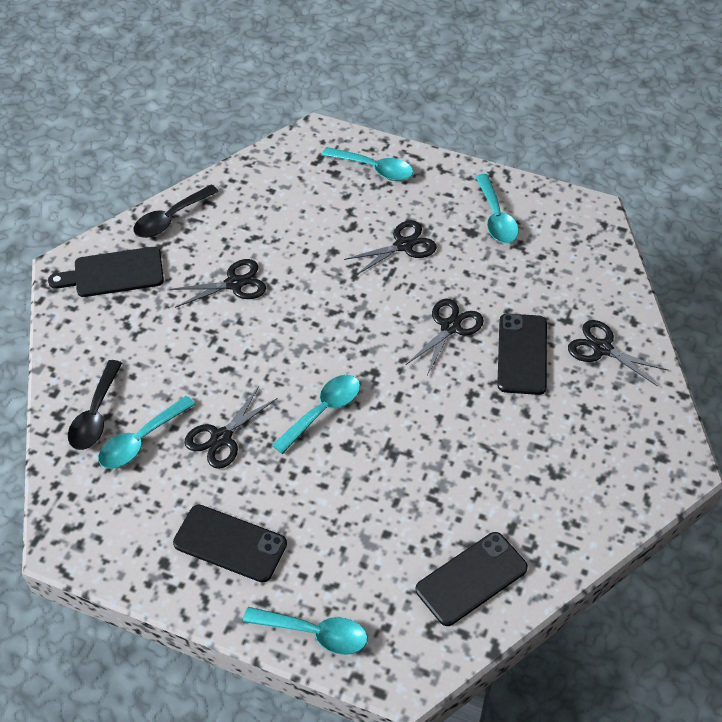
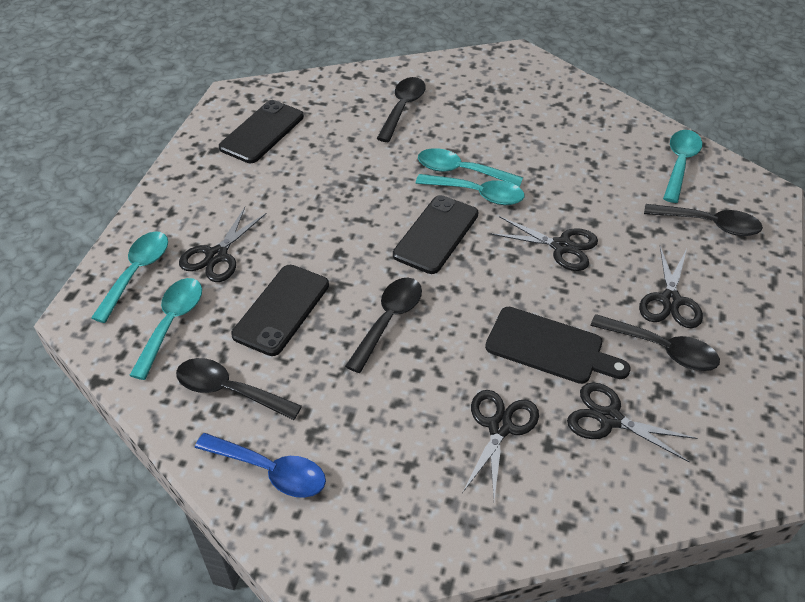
black spoon: [68,360,122,450] [133,184,219,238] = 2 -> [176,358,302,420] [345,278,422,373] [377,77,426,142] [590,314,720,371] [644,204,763,236] = 5
blue spoon: none = 0 -> [195,433,326,498] = 1

